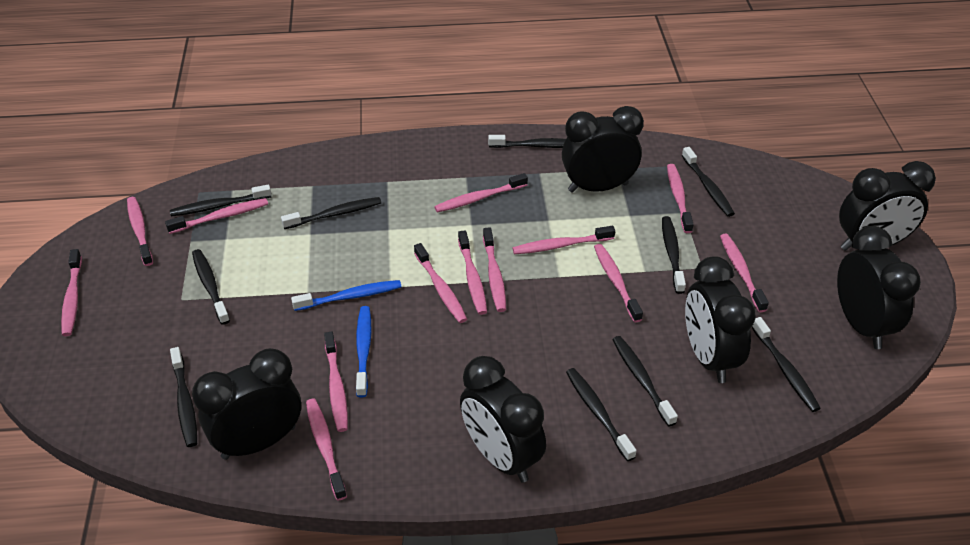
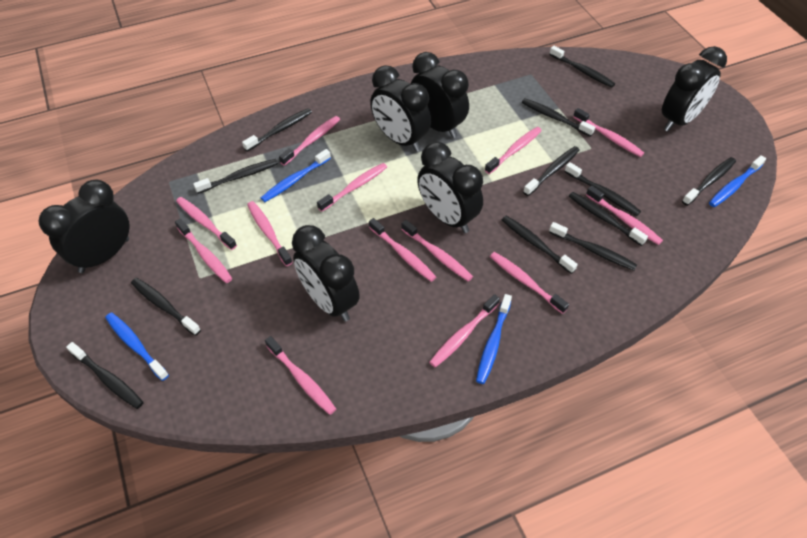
black toothbrush: [170,184,271,217] [170,347,197,447] [192,249,230,325] [281,197,381,229] [488,135,566,148] [566,368,637,461] [612,336,678,427] [662,216,686,294] [682,147,735,217] [752,317,821,412] = 10 -> [66,342,144,409] [131,278,201,336] [193,159,278,194] [242,108,312,151] [502,216,578,274] [522,98,595,137] [523,146,580,196] [549,46,615,88] [549,222,637,271] [564,162,641,216] [569,192,648,246] [682,157,736,206] = 12
blue toothbrush: [291,280,401,311] [356,306,371,398] = 2 -> [105,313,169,381] [261,149,331,202] [476,294,512,384] [709,155,766,207] = 4

